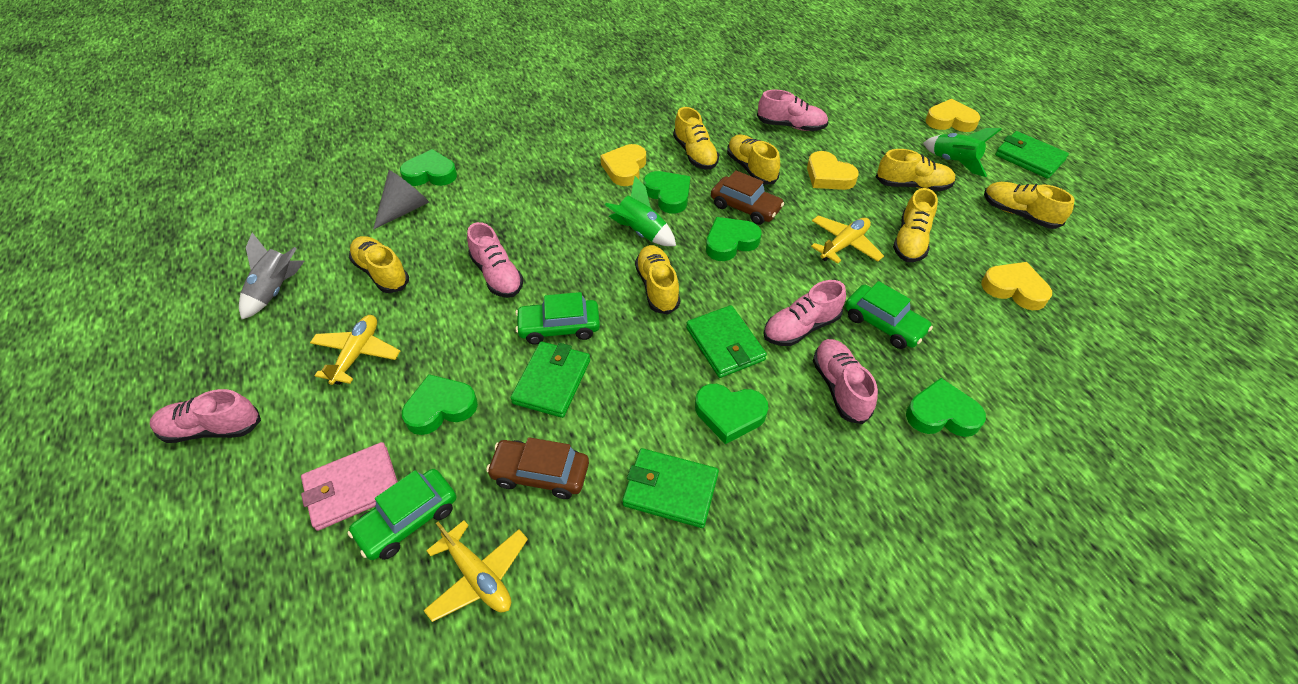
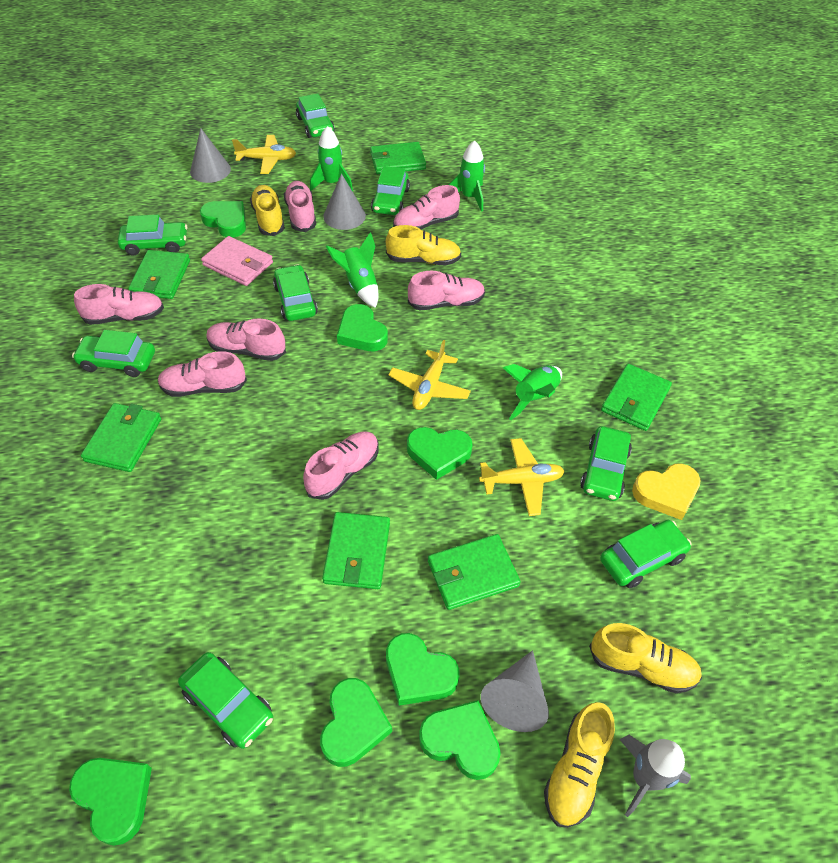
brown car: [486,437,589,499] [711,170,784,225] = 2 -> none = 0
green car: [347,469,456,560] [515,292,600,345] [845,281,933,349] = 3 -> [72,330,155,377] [118,215,187,256] [178,652,273,749] [273,265,318,321] [296,94,335,138] [371,166,410,215] [580,426,632,501] [600,520,691,588] = 8
green heart: [400,149,457,186] [402,374,478,435] [643,171,690,214] [695,384,768,444] [706,217,761,261] [906,378,986,437] = 6 -> [69,758,152,846] [200,201,246,238] [320,678,392,767] [337,304,388,351] [386,633,460,706] [407,427,473,480] [419,700,501,780] = 7
green rocket: [605,176,676,246] [923,128,1002,177] = 2 -> [310,126,353,191] [326,232,379,308] [448,140,485,212] [503,364,562,420] = 4
green wallet: [511,342,590,418] [622,448,719,528] [686,305,767,378] [995,131,1069,179] = 4 -> [81,403,161,472] [128,250,190,299] [322,512,390,589] [370,142,426,174] [428,534,520,610] [601,364,672,431] = 6
grey cone: [373,170,429,230] = 1 -> [190,128,231,183] [323,174,366,230] [481,650,549,732] = 3
pink shoe: [149,389,261,443] [467,222,523,298] [757,89,828,131] [763,280,846,346] [813,339,878,424] = 5 -> [74,284,164,325] [158,351,247,397] [206,318,286,361] [284,181,316,232] [303,432,379,500] [393,185,460,229] [408,270,485,311] = 7
yellow heart: [600,144,646,186] [807,151,859,190] [925,99,980,132] [981,262,1052,310] = 4 -> [632,463,701,520] = 1
yellow shoe: [349,236,409,293] [635,245,680,314] [673,107,719,170] [727,134,780,184] [876,149,956,191] [893,188,938,262] [984,182,1075,229] = 7 -> [250,185,285,236] [386,225,461,265] [544,702,615,828] [589,623,702,693] = 4

